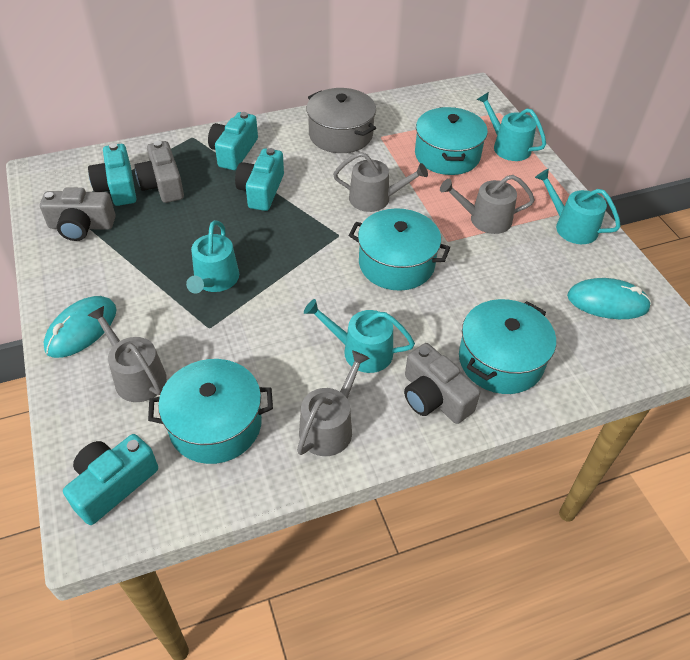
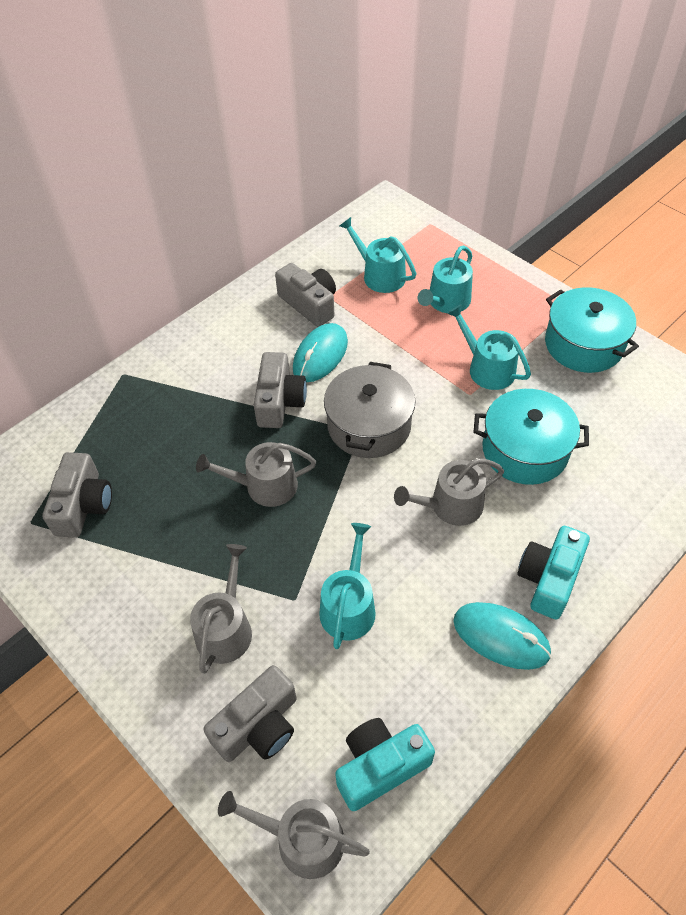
grey camera: [40,187,116,241] [134,141,184,203] [404,343,480,424] = 3 -> [42,452,112,538] [203,665,297,762] [254,352,307,428] [275,263,336,327] = 4
turquoise camera: [63,434,158,525] [88,143,136,206] [208,112,258,170] [235,148,284,211] = 4 -> [335,718,435,811] [517,526,590,620] = 2
turquoise pot: [148,359,273,464] [348,208,450,291] [415,107,488,175] [459,299,556,394] = 4 -> [474,389,589,485] [545,287,639,373] = 2

